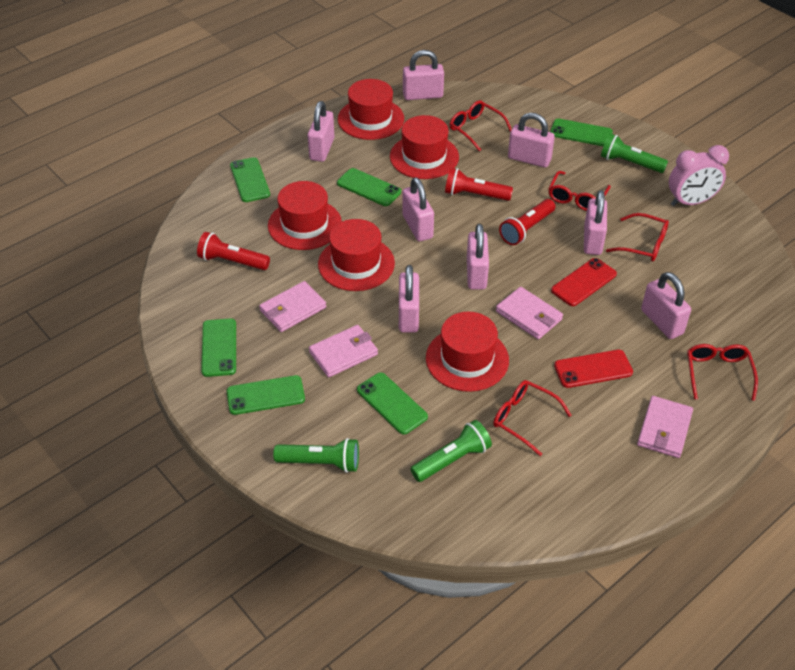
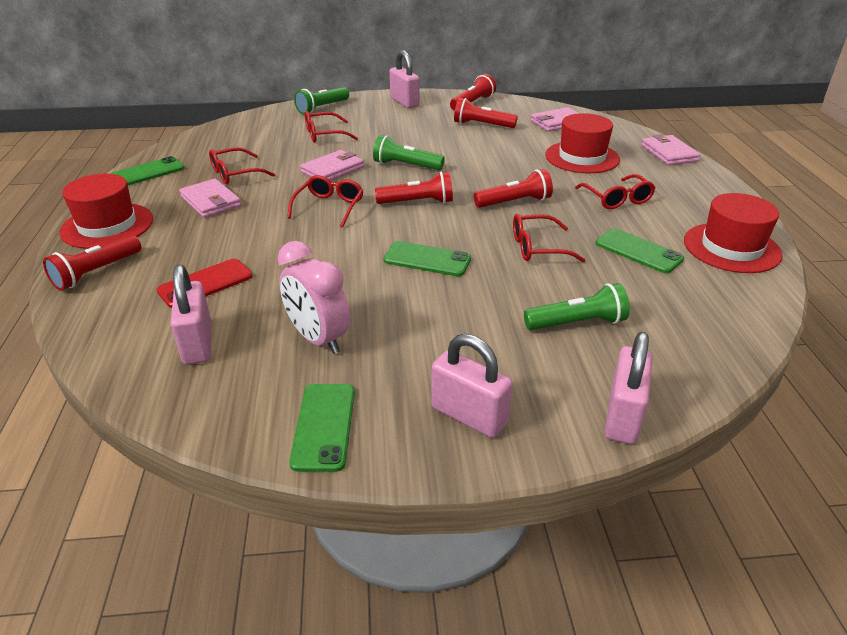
green phone: [201,318,236,377] [227,375,305,415] [230,157,270,202] [337,168,401,206] [357,372,428,435] [550,119,613,146] = 6 -> [110,156,184,185] [289,384,355,472] [383,241,471,276] [596,228,684,273] = 4
pink padlock: [308,101,335,162] [399,265,419,333] [402,177,434,241] [403,50,444,100] [467,224,489,290] [508,113,555,168] [584,190,607,255] [641,272,691,339] = 8 -> [171,265,211,365] [390,50,420,108] [431,334,513,438] [605,332,652,444] = 4
red flashlight: [197,232,270,270] [445,168,513,201] [499,199,555,245] = 3 -> [43,235,141,291] [375,172,453,204] [450,74,496,111] [454,98,518,128] [474,169,553,208] = 5
red hat: [268,181,342,250] [318,219,395,291] [338,79,404,140] [390,115,459,179] [426,312,509,392] = 5 -> [60,174,153,249] [545,113,620,173] [684,193,782,273] = 3
red phone: [551,258,617,306] [554,350,633,388] = 2 -> [156,259,252,308] = 1

